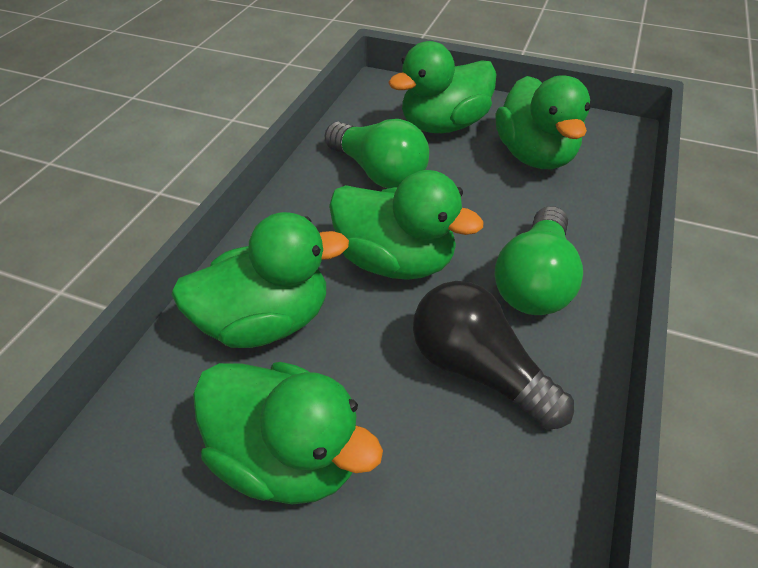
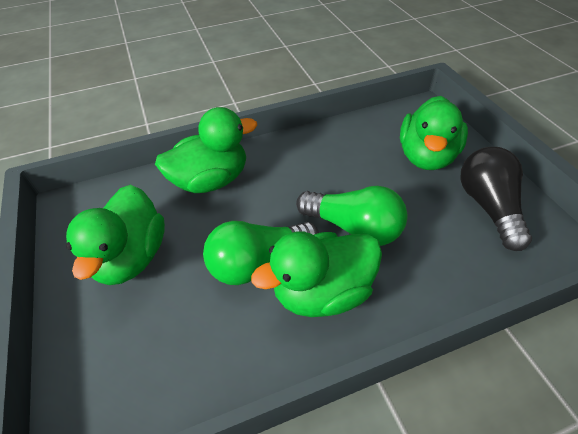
green duck: [171,212,349,348] [193,362,383,504] [329,170,483,280] [388,41,497,133] [495,75,590,169] = 5 -> [66,185,165,285] [155,107,257,193] [251,231,382,317] [400,96,468,170] = 4

